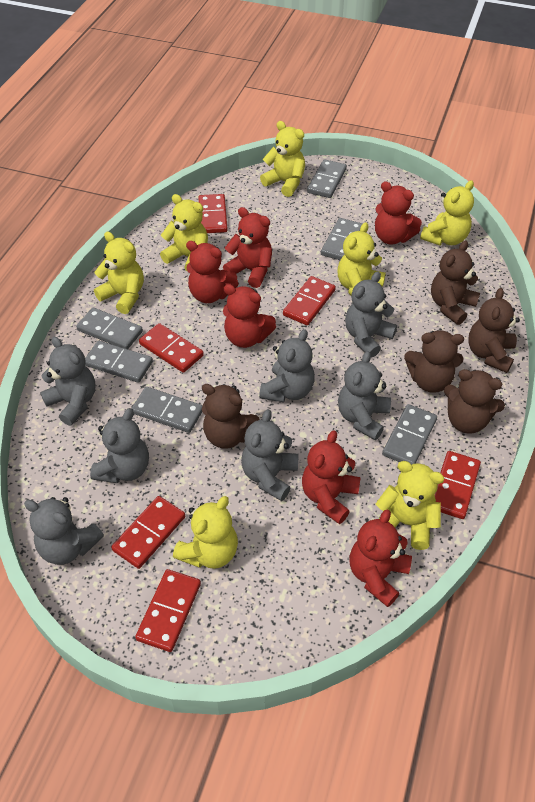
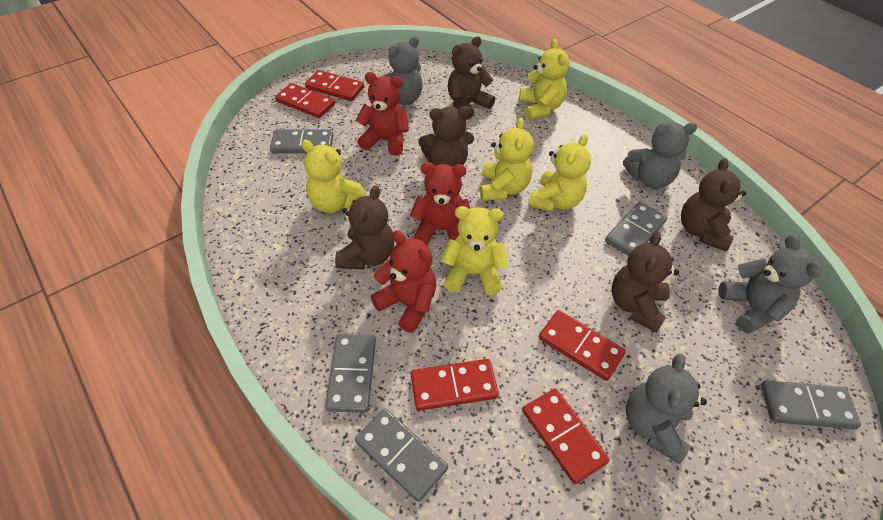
grey domino: [76,308,143,349] [85,341,153,383] [131,387,203,433] [307,159,347,198] [321,218,362,260] [382,404,437,465] = 6 -> [270,129,334,153] [325,334,376,413] [355,409,448,502] [605,202,667,256] [761,380,861,429] = 5
grey teddy bear: [24,497,104,565] [40,337,96,426] [90,408,149,483] [241,409,299,501] [259,329,315,403] [338,351,391,440] [345,272,397,358] = 7 -> [384,36,423,105] [623,122,697,189] [626,353,707,464] [718,235,822,334] = 4
red domino: [111,496,185,569] [135,569,201,652] [139,323,204,373] [198,194,228,233] [283,276,336,325] [435,451,481,519] = 6 -> [275,83,335,118] [305,70,364,101] [411,359,499,411] [522,388,610,484] [539,310,626,381] = 5
red teddy bear: [186,241,239,303] [223,207,272,288] [223,284,276,348] [302,430,361,524] [350,509,412,607] [375,181,422,245] = 6 -> [356,72,409,156] [371,230,436,333] [410,162,470,245] = 3
yellow teddy bear: [94,232,144,314] [160,194,208,272] [173,496,238,569] [260,121,305,197] [337,222,386,295] [376,461,444,550] [420,180,474,246] = 7 -> [302,140,367,213] [441,206,509,295] [480,117,534,201] [519,39,570,120] [528,134,591,211] = 5

